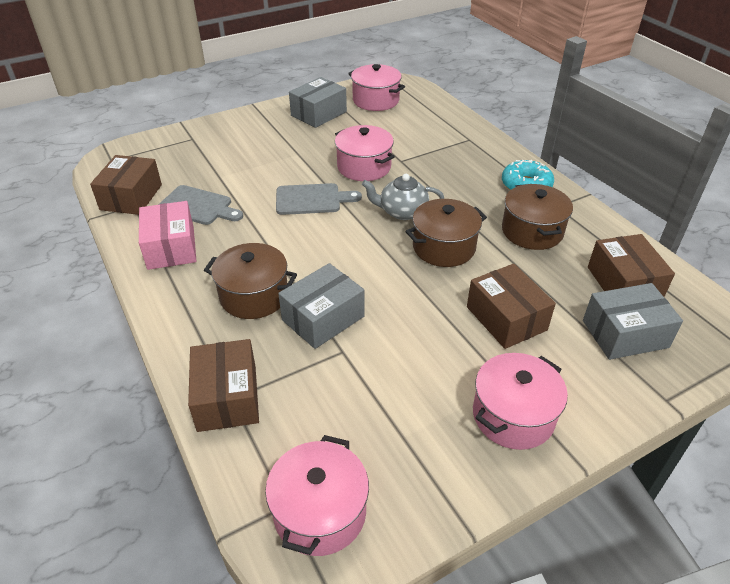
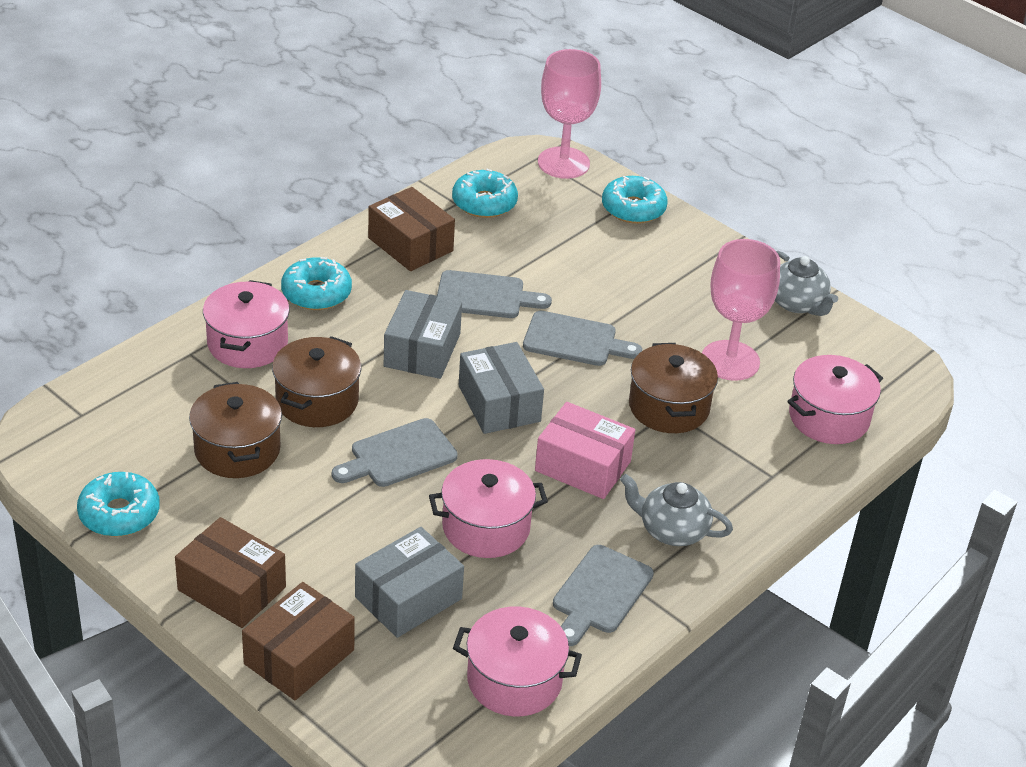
brown box: [90,155,162,215] [188,339,259,432] [467,264,556,349] [588,234,675,297] = 4 -> [175,517,286,628] [242,582,355,700] [368,187,455,271] = 3
grey cutting board: [158,185,243,225] [276,183,362,215] = 2 -> [332,418,458,487] [437,270,552,318] [523,311,642,366] [553,545,654,646] = 4
grey teapot: [362,174,444,220] = 1 -> [620,474,733,546] [775,251,838,316] = 2
pink goblet: none = 0 -> [538,49,601,179] [702,239,780,381] = 2
turquoise donut: [502,160,554,190] = 1 -> [77,472,160,537] [281,257,352,310] [452,169,518,218] [602,176,668,224] = 4

